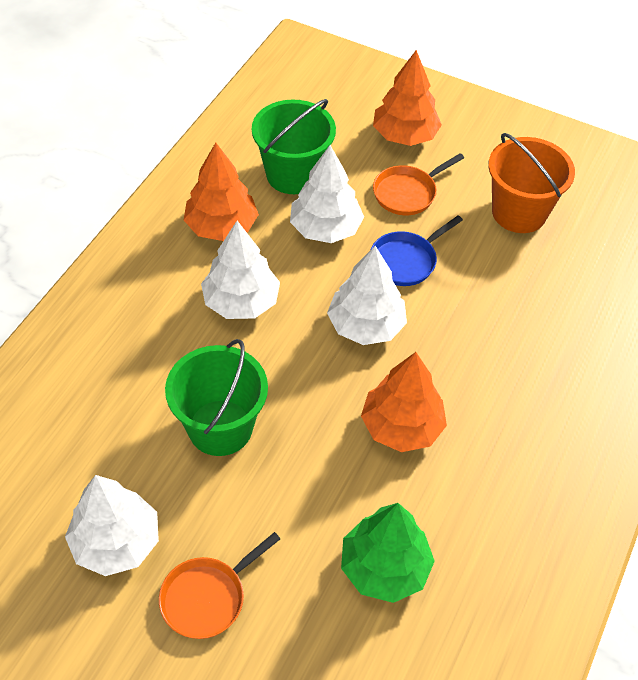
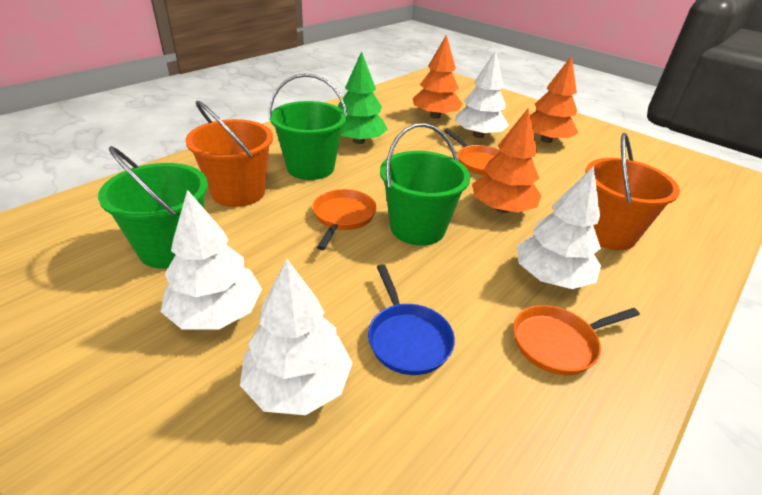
green bucket: [165,339,268,456] [252,99,336,194] = 2 -> [98,146,208,269] [268,74,347,180] [380,123,470,246] = 3
orange bucket: [488,133,575,233] = 1 -> [185,101,273,207] [585,133,680,250] = 2
orange pan: [159,532,280,639] [373,153,464,215] = 2 -> [313,189,377,250] [444,129,500,175] [513,305,640,375] = 3

